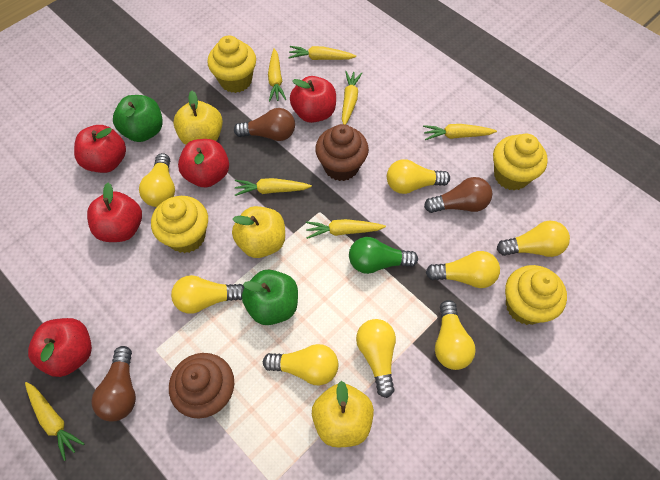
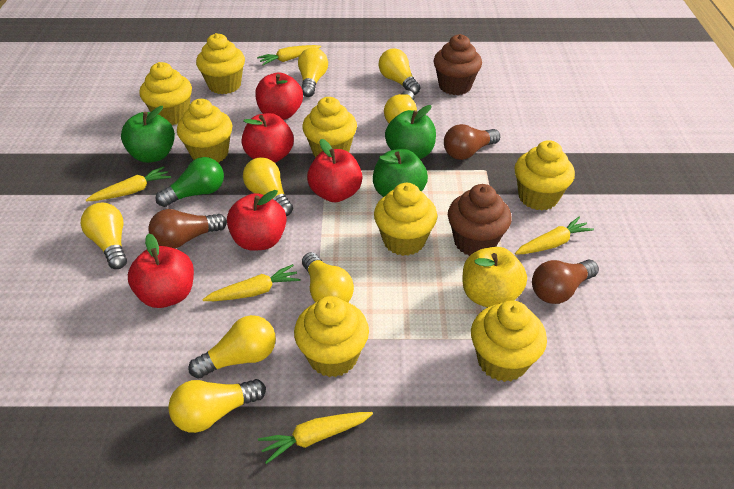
green apple: [113,95,163,142] [242,270,298,325] = 2 -> [121,106,175,163] [373,149,428,197] [385,105,436,159] = 3
yellow apple: [173,91,223,145] [232,206,285,258] [312,381,374,447] = 3 -> [462,247,527,307] = 1
yellow carrot: [25,382,85,461] [235,178,312,196] [268,48,286,102] [288,46,356,60] [306,219,386,239] [342,71,362,124] [423,124,497,140] = 7 -> [86,166,171,201] [202,264,300,301] [257,45,321,65] [258,412,373,464] [515,217,594,255] = 5
yellow cupcake: [151,196,208,253] [207,36,256,93] [493,134,548,190] [505,265,567,325] = 4 -> [140,62,192,125] [177,99,232,163] [196,33,245,94] [294,296,369,377] [302,97,357,158] [374,183,437,256] [471,300,547,382] [514,140,575,210] = 8

